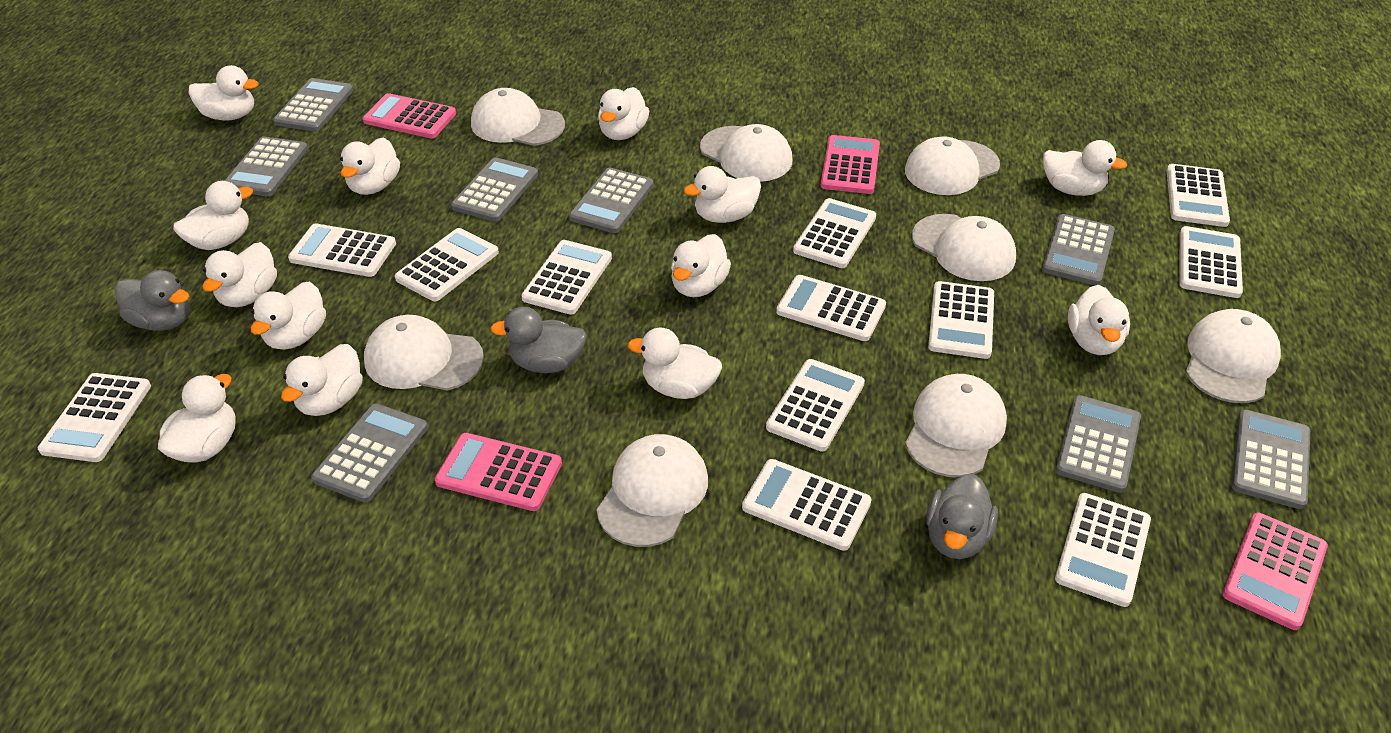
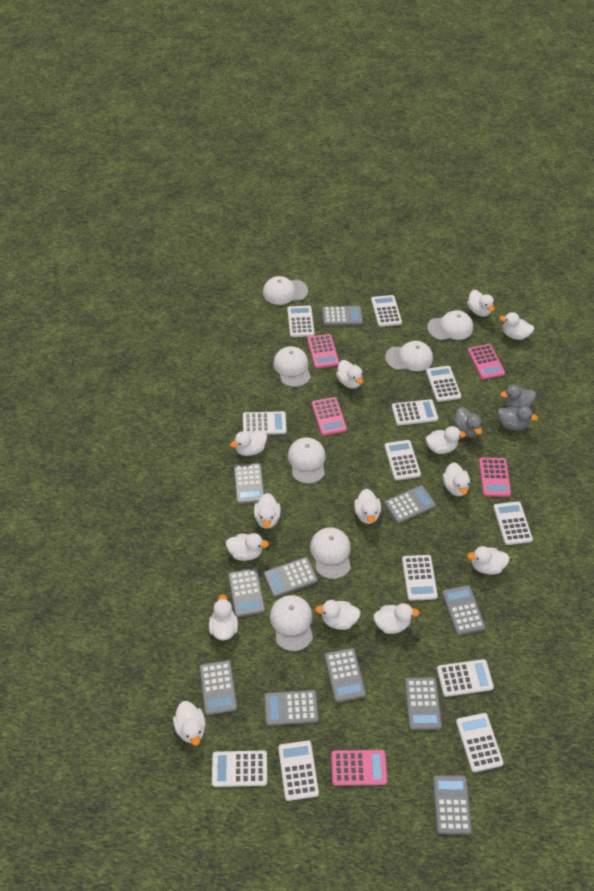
grey calculator: [225,137,308,196] [273,78,354,132] [311,403,428,503] [451,157,538,222] [569,167,654,233] [1042,214,1115,285] [1056,395,1141,493] [1232,410,1310,509] = 8 -> [200,660,237,715] [228,568,265,617] [234,463,264,504] [264,557,318,598] [264,690,319,726] [322,306,363,326] [324,648,366,703] [384,485,436,524] [405,677,442,730] [433,775,472,835] [442,585,486,636] = 11
pink calculator: [363,93,456,138] [435,433,562,511] [821,135,880,194] [1222,513,1328,630] = 4 -> [307,334,339,369] [312,397,347,436] [331,750,387,786] [468,344,505,380] [479,458,511,497] = 5
white cap: [364,315,484,391] [471,88,565,146] [596,434,708,547] [700,124,792,182] [905,136,1000,195] [905,374,1007,477] [912,214,1016,281] [1185,309,1281,403] = 8 -> [263,276,308,305] [270,595,313,651] [273,346,311,387] [288,438,326,484] [310,527,351,579] [385,341,433,371] [427,310,473,340] = 7
white duck: [158,374,236,463] [173,181,253,250] [188,65,258,120] [203,242,277,307] [251,281,326,350] [281,344,363,416] [340,137,400,195] [598,87,649,140] [628,328,722,399] [671,234,731,297] [684,166,761,223] [1043,140,1127,196] [1068,285,1130,355] = 13 -> [173,701,206,746] [209,594,238,640] [226,533,269,561] [230,431,267,456] [254,493,281,529] [315,600,361,630] [336,360,363,389] [354,489,381,524] [374,603,420,634] [426,426,466,454] [443,462,470,496] [467,290,495,317] [467,546,510,575] [499,312,534,340] = 14

